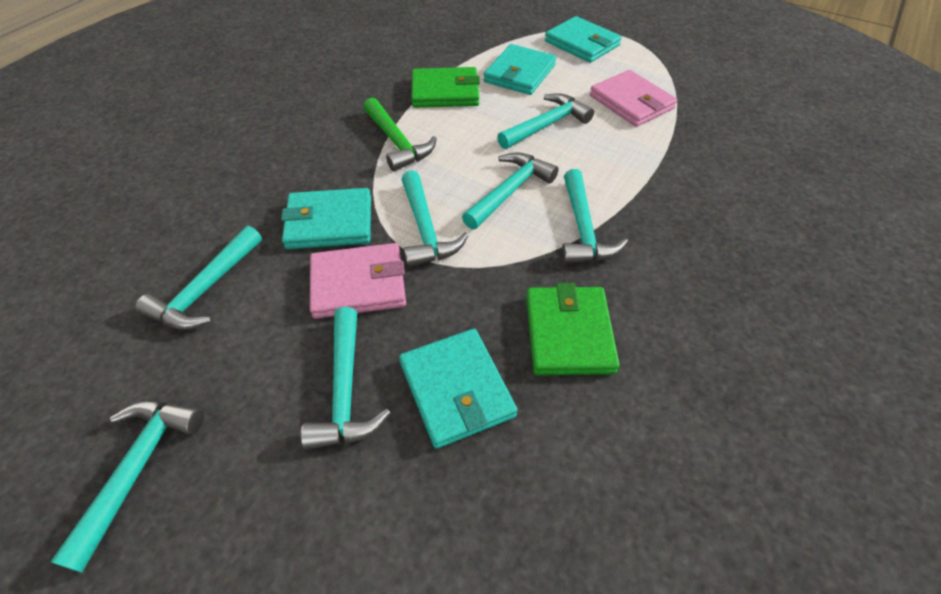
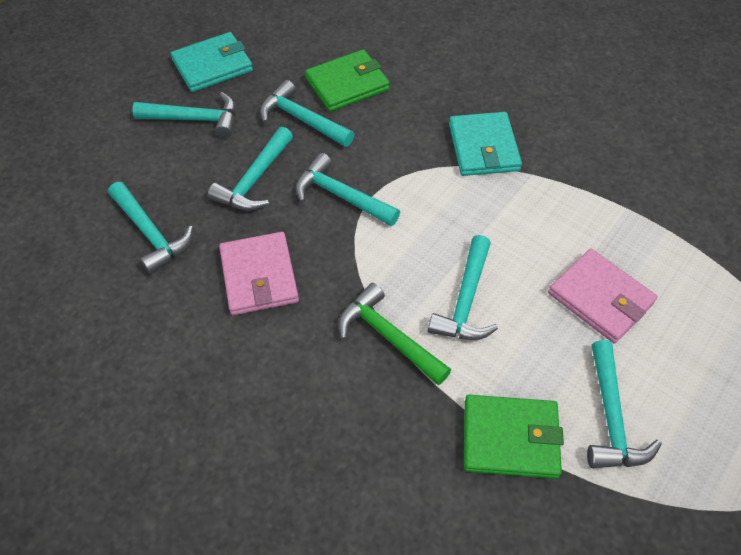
turquoise wallet: [281,188,371,249] [399,329,518,449] [483,44,556,95] [545,16,622,63] = 4 -> [171,32,253,92] [449,112,522,176] = 2

